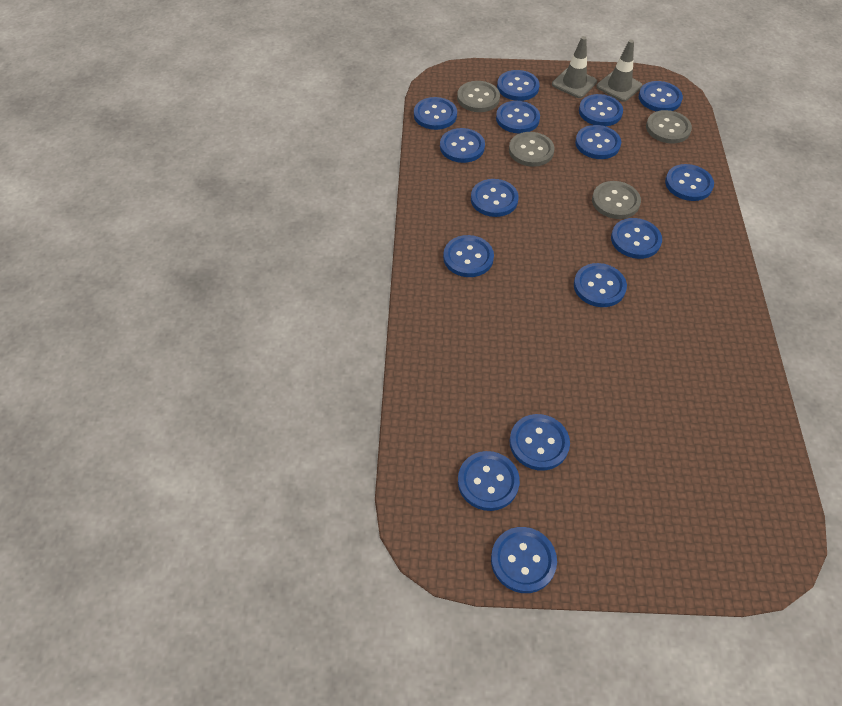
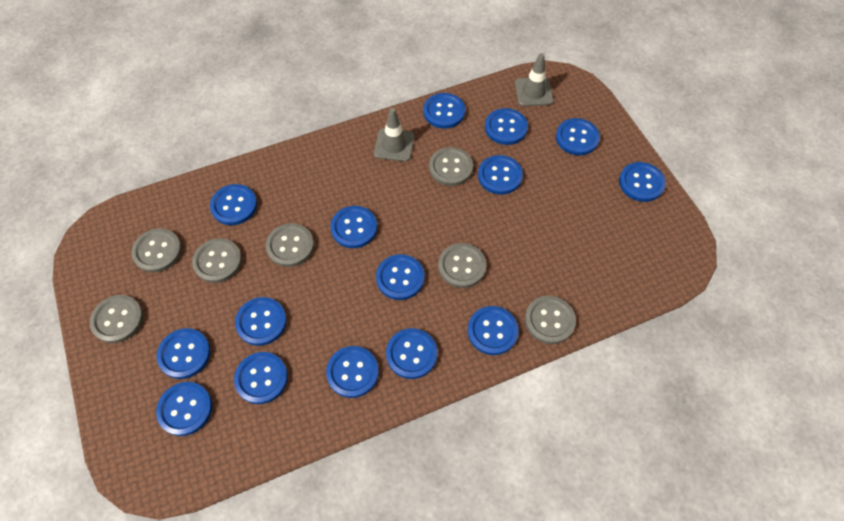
grey button: [457,81,500,112] [509,132,555,167] [592,181,641,219] [646,110,692,144] = 4 -> [90,295,143,343] [132,228,182,272] [192,238,242,283] [266,223,314,267] [429,147,473,186] [438,243,486,288] [525,296,576,344] = 7

